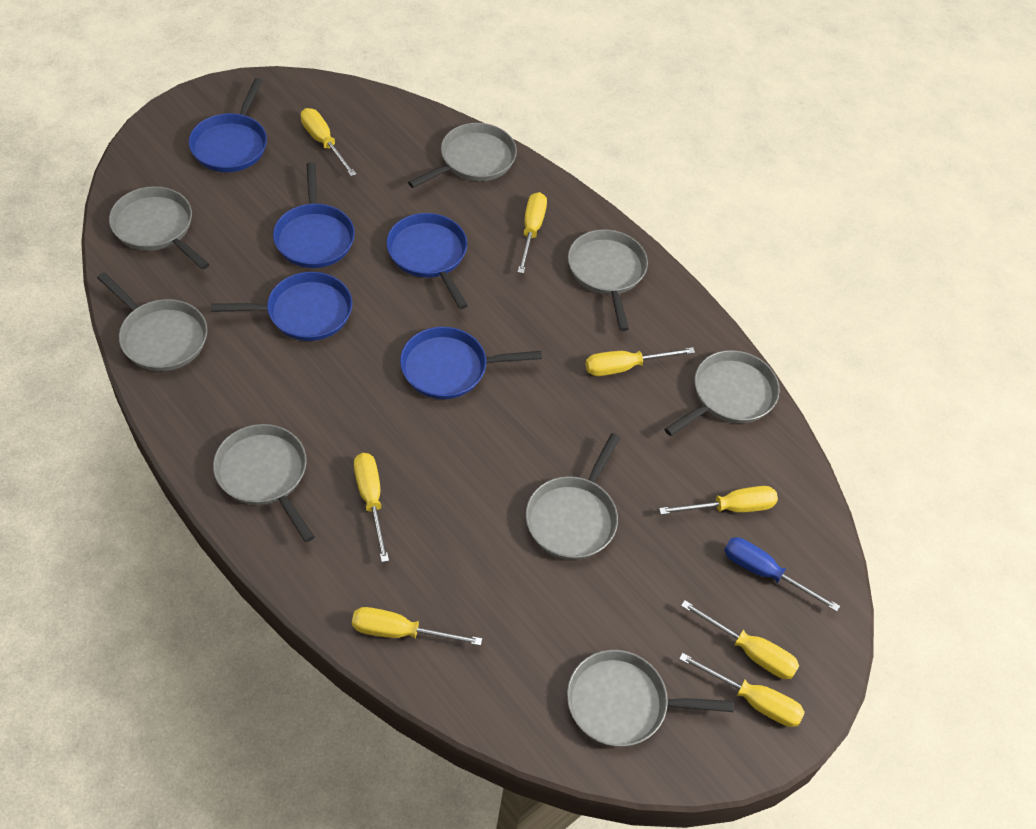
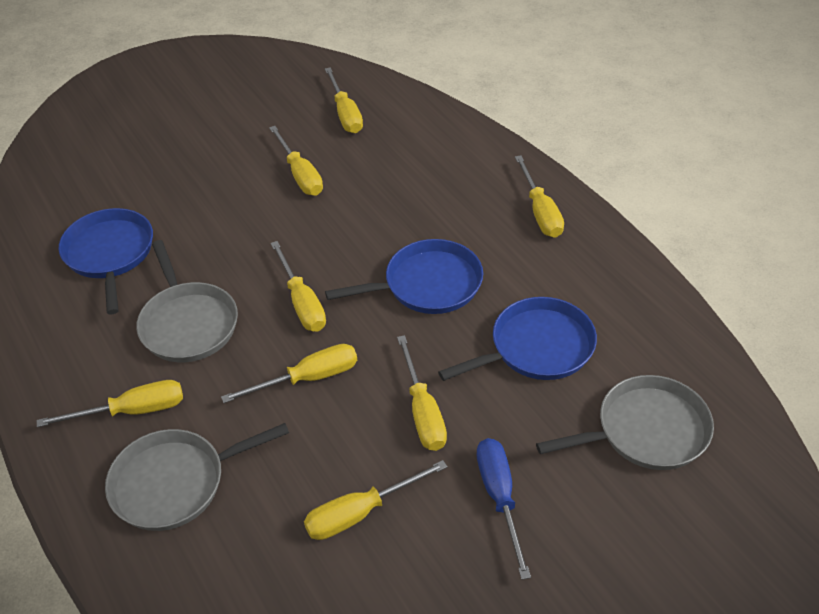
blue pan: [189,78,267,172] [211,272,352,341] [273,162,355,268] [386,213,468,309] [400,327,542,399] = 5 -> [59,208,153,315] [325,239,483,314] [438,297,597,381] = 3
grey pan: [97,272,208,371] [109,186,209,270] [213,424,315,542] [408,123,517,188] [526,433,620,560] [567,650,734,747] [568,229,648,331] [664,350,780,436] = 8 -> [105,423,289,531] [136,240,238,362] [536,375,714,470] = 3

